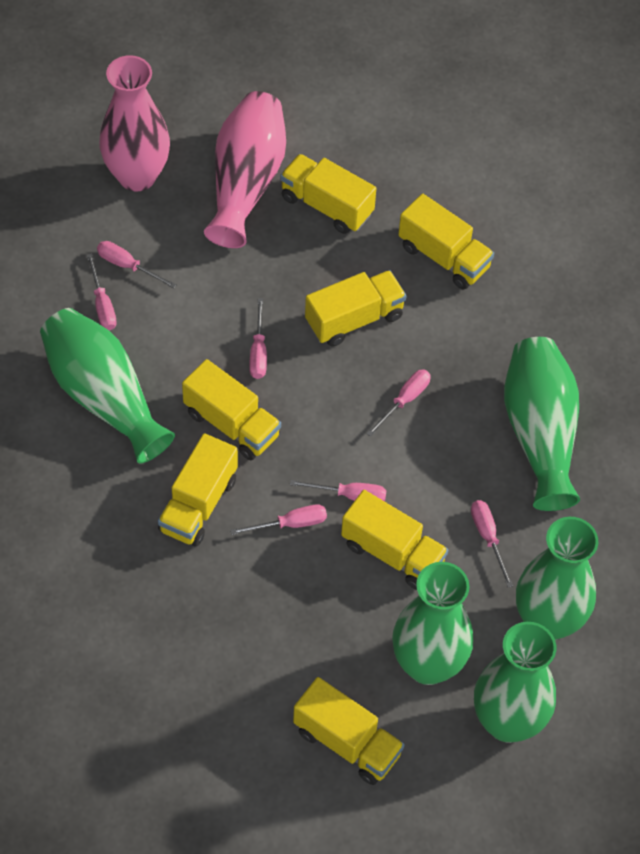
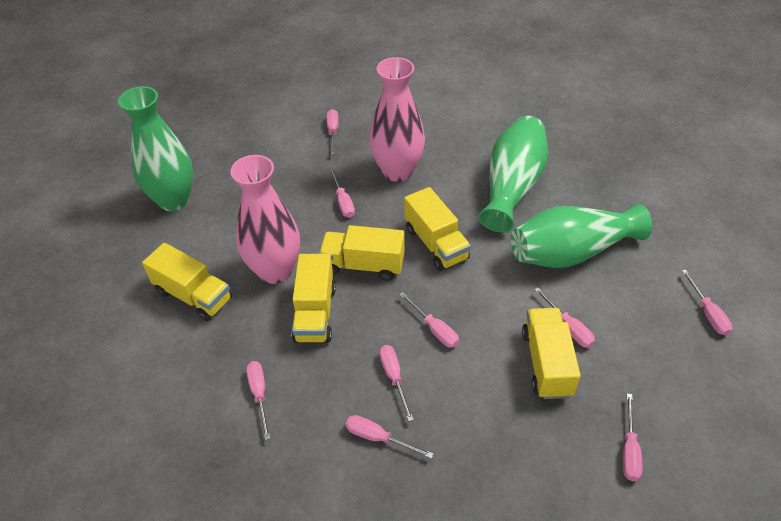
green vase: [40,308,175,463] [392,562,474,685] [474,622,556,743] [504,337,580,511] [516,517,598,640] = 5 -> [118,86,193,211] [478,116,548,233] [511,204,652,268] = 3
pink screwdriver: [86,254,117,330] [97,241,177,289] [230,504,327,535] [249,298,267,379] [290,480,387,501] [366,369,431,437] [471,500,513,587] = 7 -> [246,361,271,440] [326,109,339,155] [329,168,355,218] [346,415,434,459] [379,345,414,422] [399,292,459,348] [534,288,595,348] [623,393,643,481] [682,269,732,335] = 9
yellow truck: [158,433,238,547] [182,359,281,460] [280,154,376,234] [293,677,405,785] [305,270,406,347] [341,490,448,590] [398,194,494,290] = 7 -> [142,243,232,321] [292,254,336,343] [319,225,405,281] [404,187,471,271] [522,308,581,399] = 5

